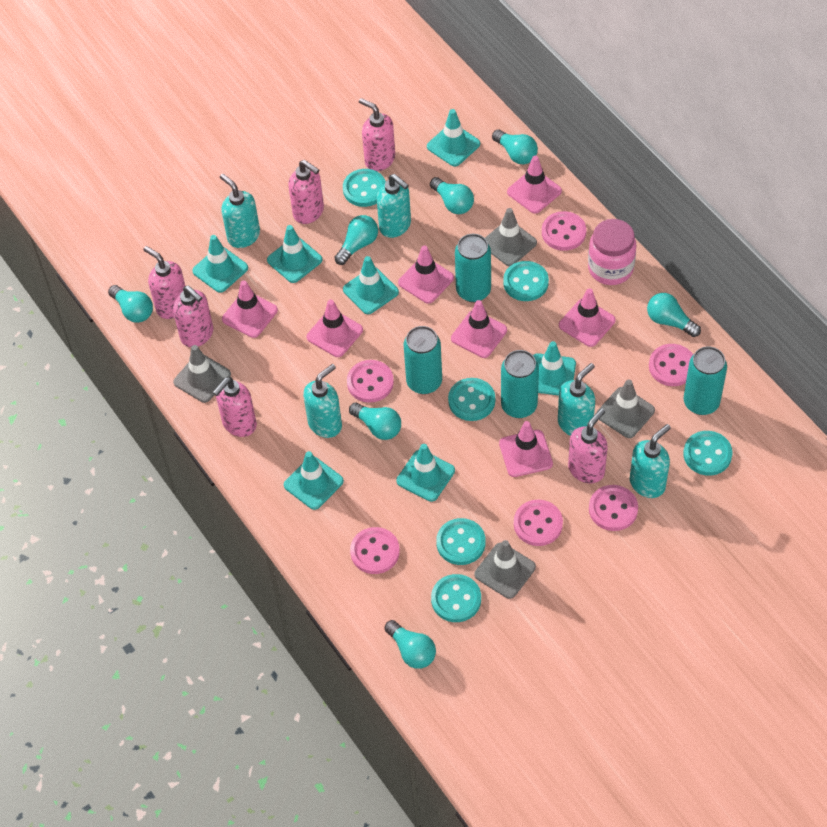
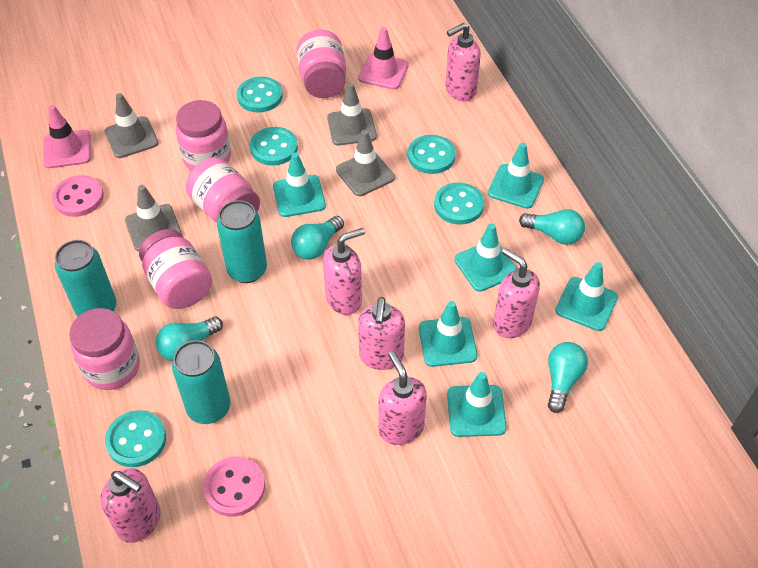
pink button: [347,360,394,403] [350,527,400,574] [514,499,563,546] [542,211,586,251] [589,485,638,531] [649,344,693,386] = 6 -> [52,175,104,217] [203,456,265,517] = 2
pink jar: [588,219,637,285] = 1 -> [69,308,140,390] [139,229,212,309] [176,100,231,171] [186,157,260,223] [297,30,346,98] = 5
pink traffic cone: [222,280,278,338] [307,299,363,357] [398,245,454,304] [451,300,507,358] [499,421,553,477] [507,156,562,214] [559,288,616,347] = 7 -> [43,105,91,168] [358,27,409,89] = 2
turquoise button: [343,169,386,207] [431,574,481,622] [436,518,486,565] [448,378,495,421] [503,261,549,301] [683,431,733,475] = 6 -> [105,410,166,467] [237,77,283,113] [250,127,298,166] [408,135,456,174] [434,182,484,225] = 5
turquoise can: [403,326,442,394] [455,234,491,302] [501,350,539,418] [684,346,727,415] = 4 -> [55,240,116,317] [172,340,230,424] [217,200,267,283] = 3
turquoise light bulb: [108,285,153,323] [334,215,378,265] [349,403,401,440] [384,620,436,669] [430,177,474,214] [492,130,538,164] [647,293,701,337] = 7 -> [156,316,223,361] [291,216,344,260] [519,209,585,245] [548,342,588,413] = 4
turquoise soap dispenser: [220,174,260,248] [303,364,342,438] [377,174,411,238] [558,363,595,436] [630,424,671,498] = 5 -> none = 0
turquoise traffic cone: [192,235,248,293] [267,225,322,283] [284,451,344,510] [343,256,399,314] [396,444,455,502] [427,109,480,167] [533,341,576,396] = 7 -> [273,152,326,217] [419,301,478,367] [447,372,507,437] [454,223,517,292] [488,143,544,209] [555,262,618,331] = 6

